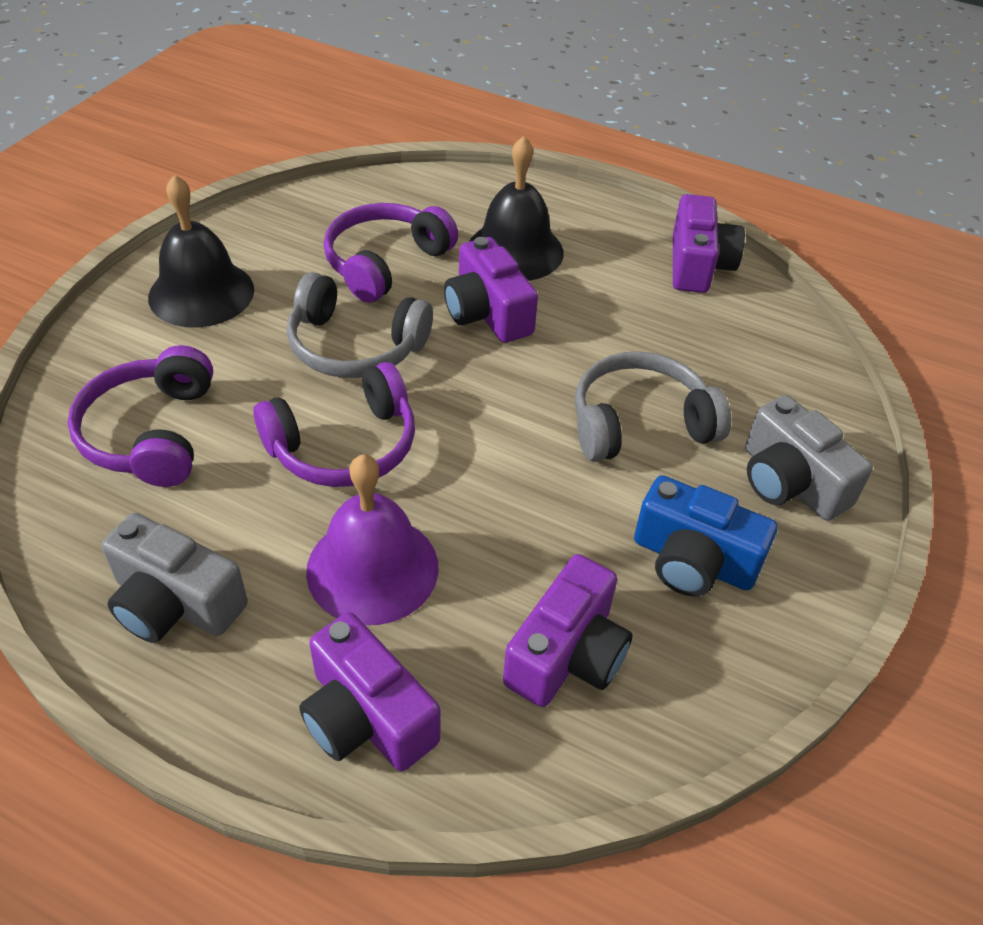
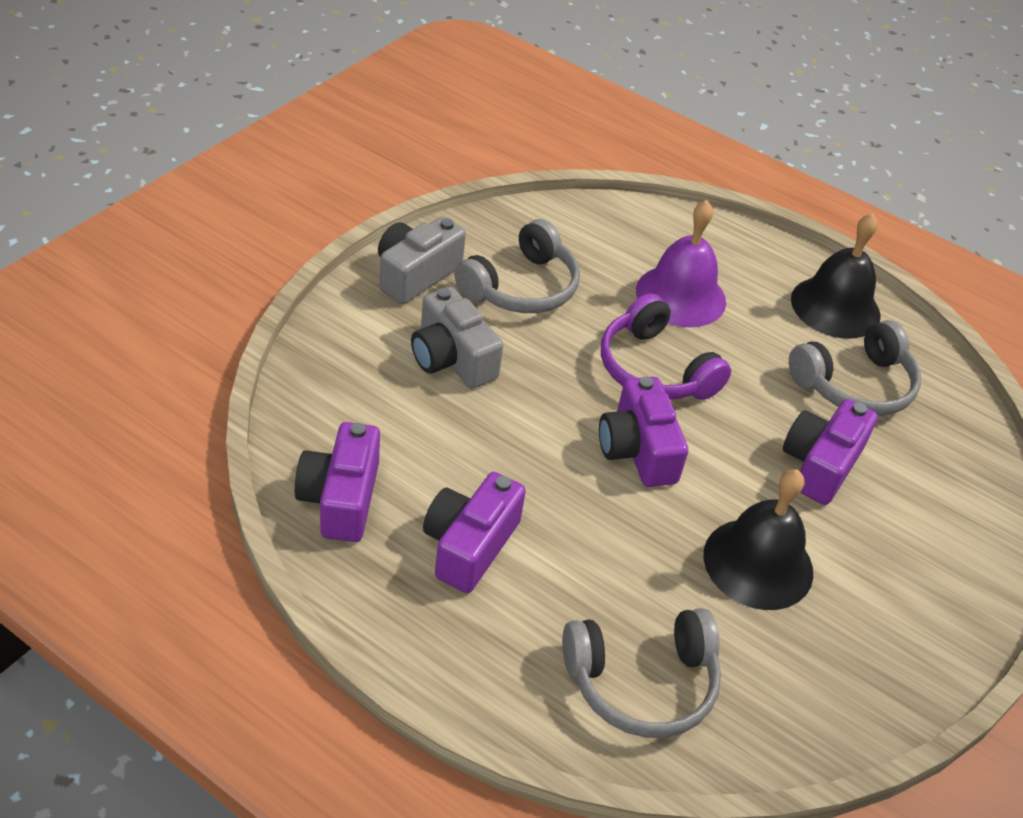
blue camera: [634,475,778,596] = 1 -> none = 0
grey headphones: [287,272,433,378] [575,351,731,462] = 2 -> [454,219,580,313] [562,608,721,738] [789,320,921,416] = 3
purple headphones: [68,345,213,487] [253,362,415,487] [324,203,458,303] = 3 -> [601,293,731,400] = 1

